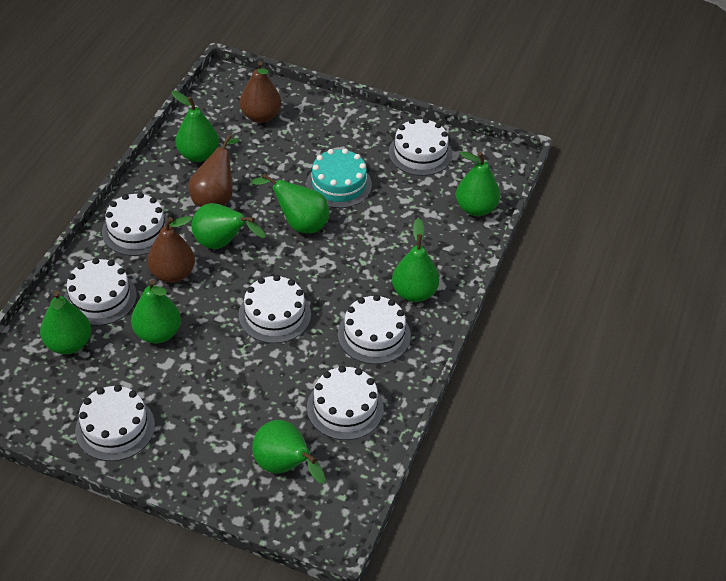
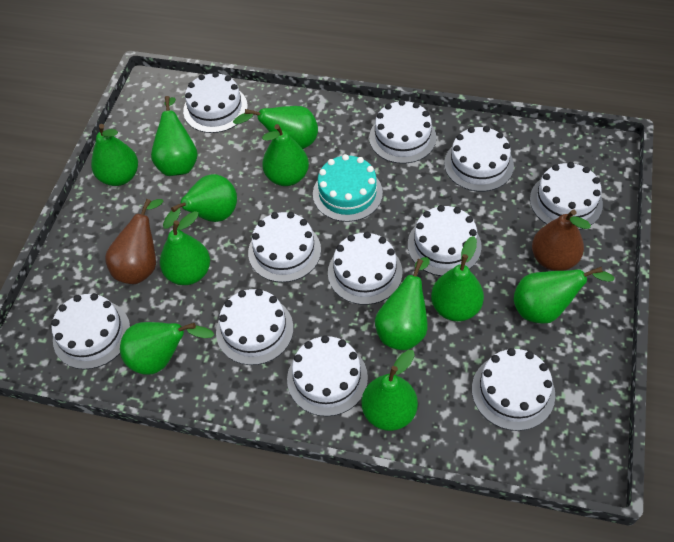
brown pear: [147,216,195,283] [188,135,239,207] [240,61,281,123] = 3 -> [105,199,163,284] [532,210,591,271] = 2
green pear: [40,291,91,354] [131,279,181,343] [172,91,219,162] [191,203,266,249] [251,174,329,233] [252,420,325,484] [392,218,439,302] [456,151,500,216] = 8 -> [91,124,138,186] [120,322,214,374] [151,96,198,176] [160,211,210,285] [163,174,237,229] [233,106,318,149] [262,124,309,186] [362,350,418,431] [375,257,430,350] [431,236,484,321] [514,267,615,324] = 11
white cake: [64,258,137,326] [75,385,155,461] [102,193,171,256] [239,275,311,343] [307,366,384,440] [338,295,411,364] [389,118,452,176] = 7 -> [51,293,130,369] [183,72,248,133] [216,289,293,365] [248,212,321,282] [287,335,368,416] [328,232,402,305] [369,100,436,164] [408,205,482,276] [444,126,514,192] [472,348,555,431] [530,162,603,230] = 11

